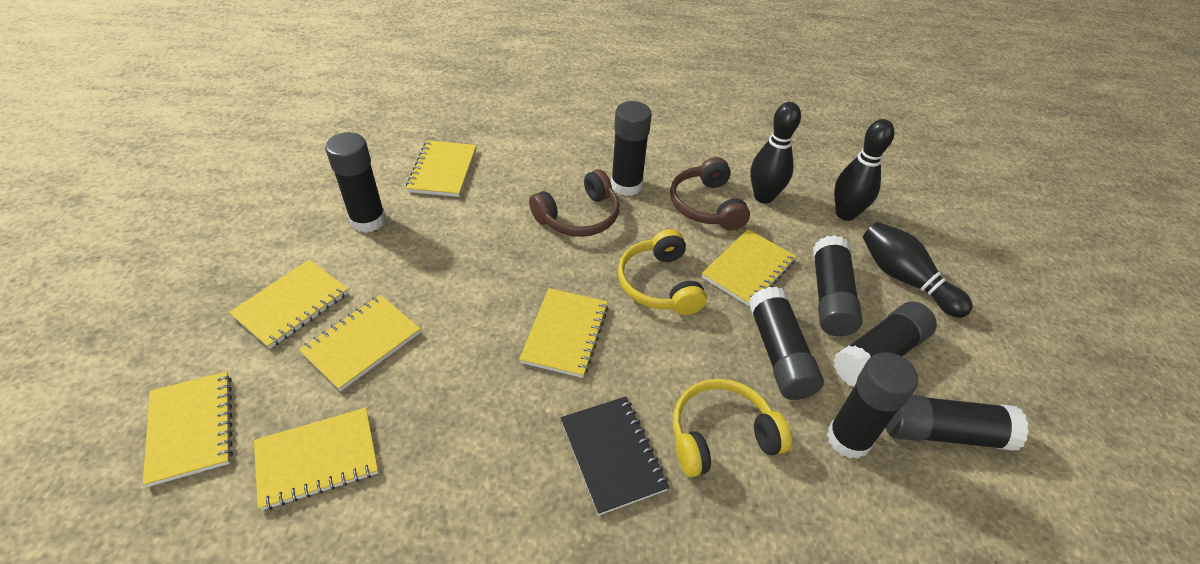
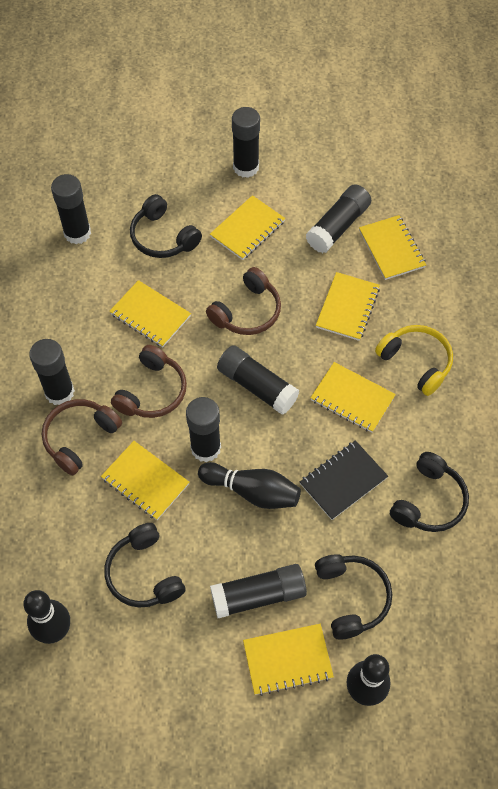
black headphones: none = 0 -> [104,523,186,607] [130,194,202,258] [315,555,392,640] [390,452,469,532] = 4
brown headphones: [529,169,619,237] [670,157,750,230] = 2 -> [42,399,122,475] [111,345,187,418] [206,267,281,335] = 3
yellow headphones: [618,229,707,315] [673,379,792,477] = 2 -> [375,325,453,396] = 1

